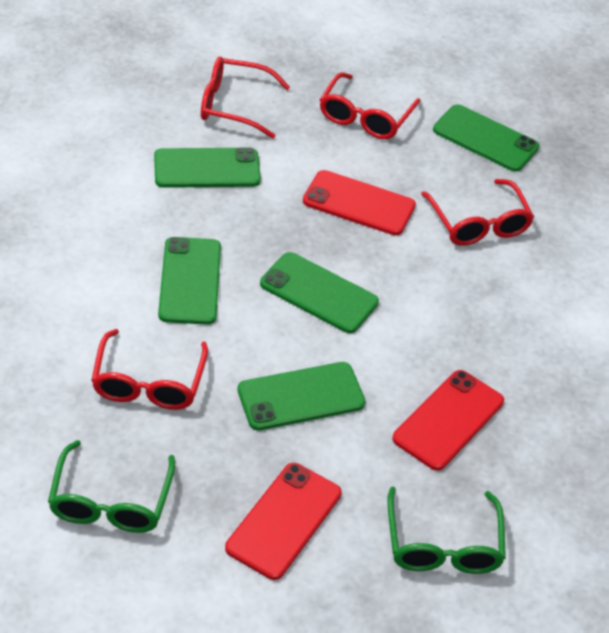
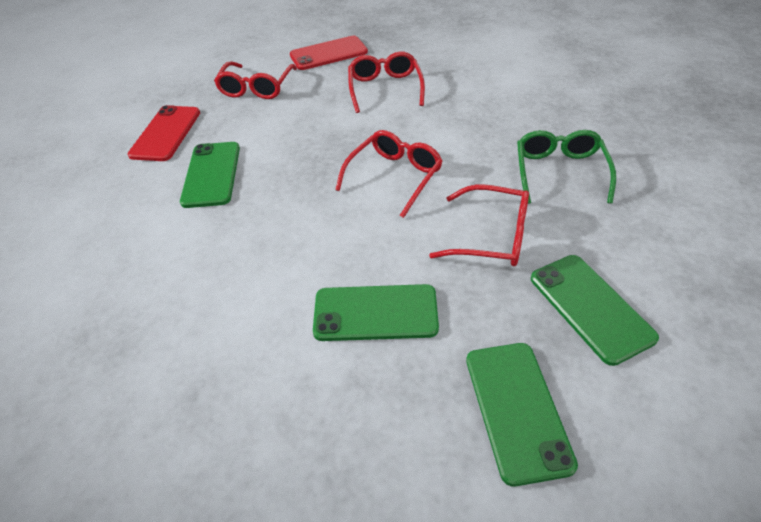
green glasses: [48,440,175,533] [387,487,506,574] = 2 -> [517,130,616,204] = 1
green phone: [154,148,261,188] [158,237,221,325] [237,362,366,431] [260,252,379,333] [433,104,539,172] = 5 -> [180,142,240,208] [313,284,439,341] [466,343,578,487] [531,255,659,366] = 4
red phone: [225,463,342,580] [303,170,416,235] [392,370,504,471] = 3 -> [128,105,200,161] [290,36,368,70] = 2

